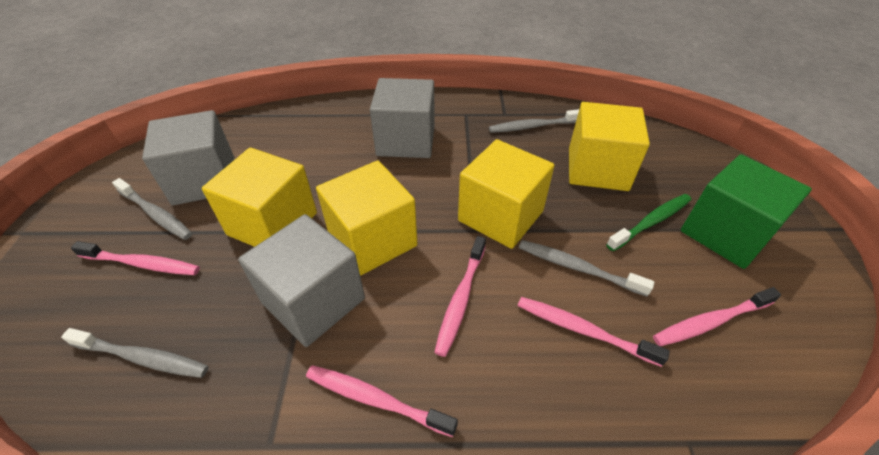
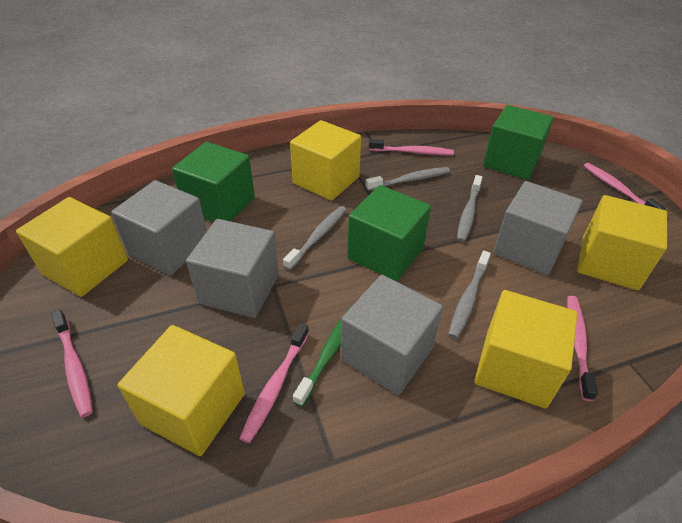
green cube: [681,154,812,269] = 1 -> [172,142,255,222] [347,185,431,281] [483,105,554,180] = 3
grey cube: [142,110,234,205] [238,214,365,347] [370,78,435,158] = 3 -> [111,180,207,275] [186,219,279,318] [341,275,443,395] [493,181,583,275] = 4
yellow cube: [202,148,317,247] [316,161,417,276] [458,139,555,249] [569,102,650,191] = 4 -> [16,197,128,297] [118,325,245,456] [290,120,361,201] [475,290,578,409] [577,195,667,290] = 5

